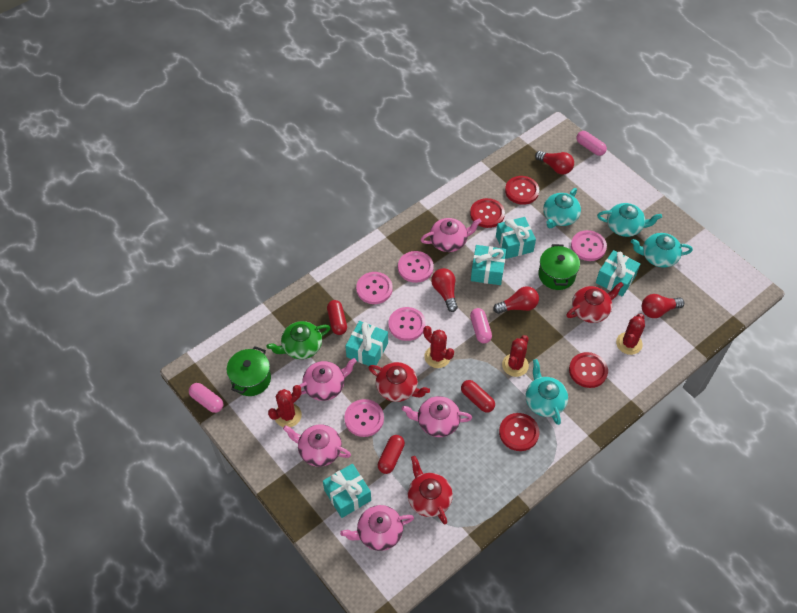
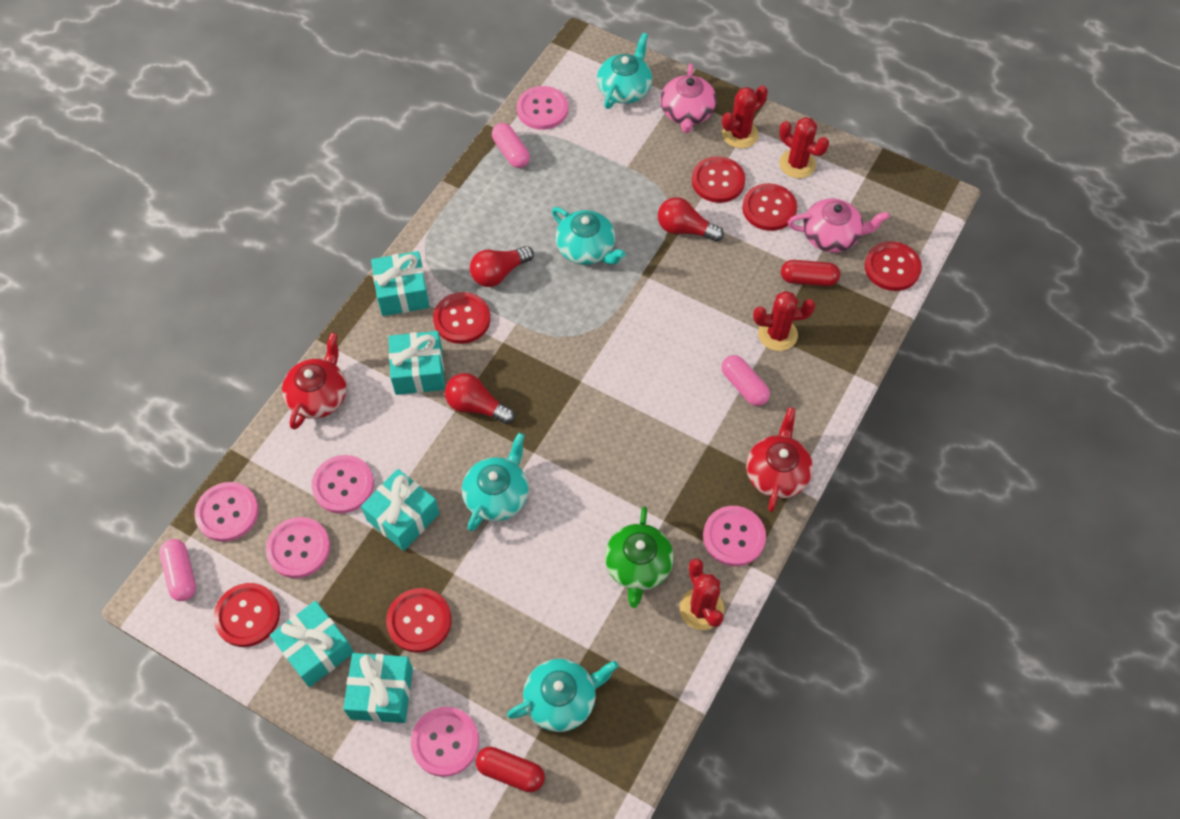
green pot: [227,346,271,396] [538,244,580,290] = 2 -> none = 0
pink button: [344,399,384,437] [356,272,393,304] [389,307,426,341] [398,251,434,283] [571,230,607,261] = 5 -> [195,482,259,542] [266,517,330,578] [311,455,374,514] [411,707,479,777] [517,86,568,130] [703,506,766,566] = 6
pink teapot: [283,424,351,467] [299,358,357,401] [340,505,414,551] [402,396,472,437] [421,218,482,252] = 5 -> [660,63,717,133] [788,198,889,253] = 2
red button: [470,198,505,228] [499,413,539,451] [505,176,539,205] [569,352,608,388] = 4 -> [213,583,280,647] [386,588,452,653] [433,292,491,344] [692,156,745,203] [742,183,797,231] [865,241,922,291] = 6
red capsule: [327,300,347,335] [378,435,405,474] [461,380,495,413] = 3 -> [476,747,545,792] [781,260,840,286] = 2
red light bulb: [431,268,458,312] [493,286,539,314] [535,151,574,175] [642,294,684,318] = 4 -> [445,373,515,424] [470,246,534,287] [658,197,724,242] = 3
red teapot: [368,362,430,402] [408,456,453,524] [566,282,624,323] = 3 -> [282,333,347,430] [746,407,813,512] = 2

